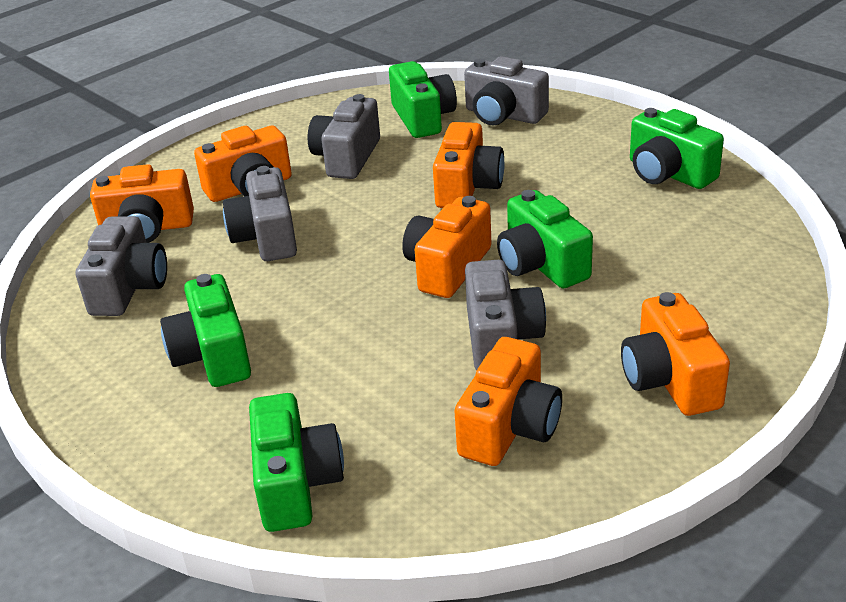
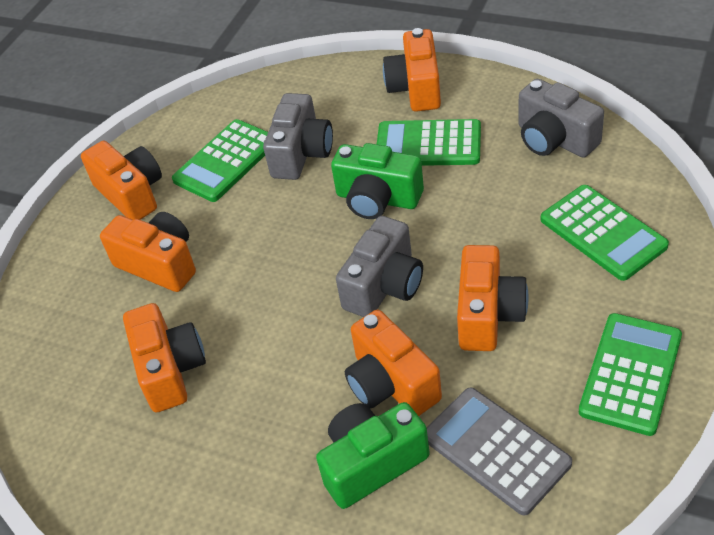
green calculator: none = 0 -> [172,119,268,202] [377,119,481,166] [541,185,669,281] [579,313,682,436] = 4
green camera: [160,274,251,387] [249,393,344,532] [389,61,457,138] [497,190,593,289] [630,108,724,189] = 5 -> [316,402,430,509] [331,143,424,219] = 2
grey calculator: none = 0 -> [427,388,572,516] = 1
grey camera: [76,216,167,316] [223,166,297,261] [308,94,380,179] [464,56,549,125] [465,260,546,371] = 5 -> [263,93,333,180] [336,216,423,317] [518,79,604,158] = 3

